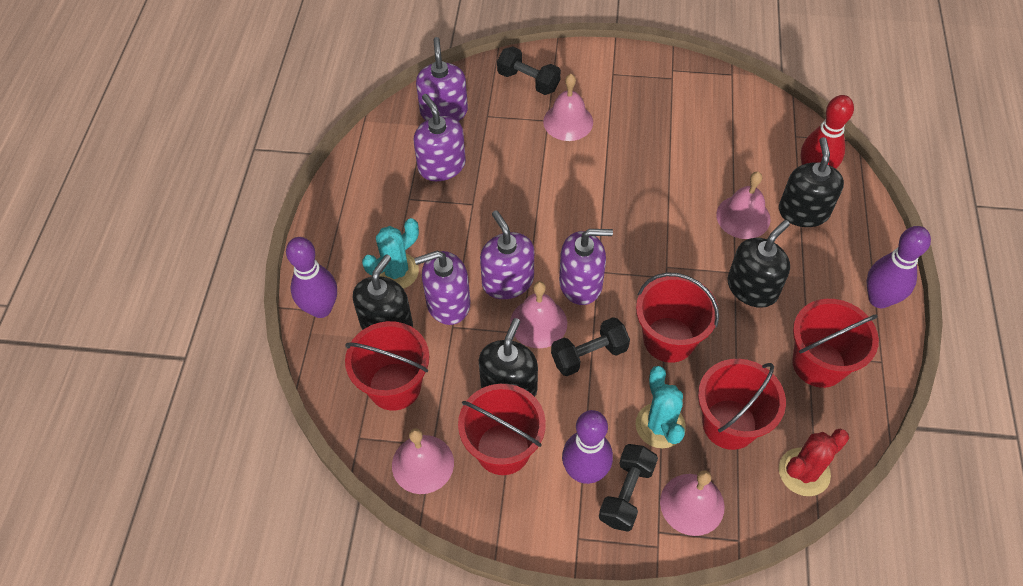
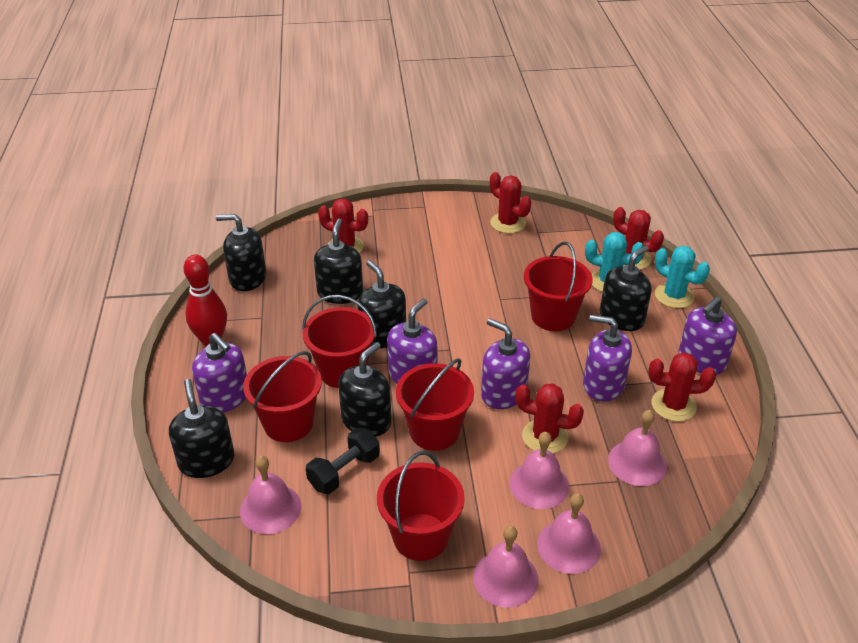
black dumbbell: [497,46,561,95] [551,317,630,376] [599,444,658,532] = 3 -> [306,428,380,494] = 1
black soap dispenser: [353,255,413,330] [479,318,538,397] [728,220,790,308] [779,137,844,227] = 4 -> [169,379,234,478] [216,214,266,291] [314,218,363,304] [338,342,392,437] [357,260,406,348] [600,246,652,331] = 6
purple bowling pin: [286,237,337,318] [562,410,613,484] [867,226,931,308] = 3 -> none = 0
red cactus: [779,429,849,496] = 1 -> [318,199,368,253] [490,172,531,233] [515,383,584,454] [613,207,664,270] [648,352,716,422] = 5

